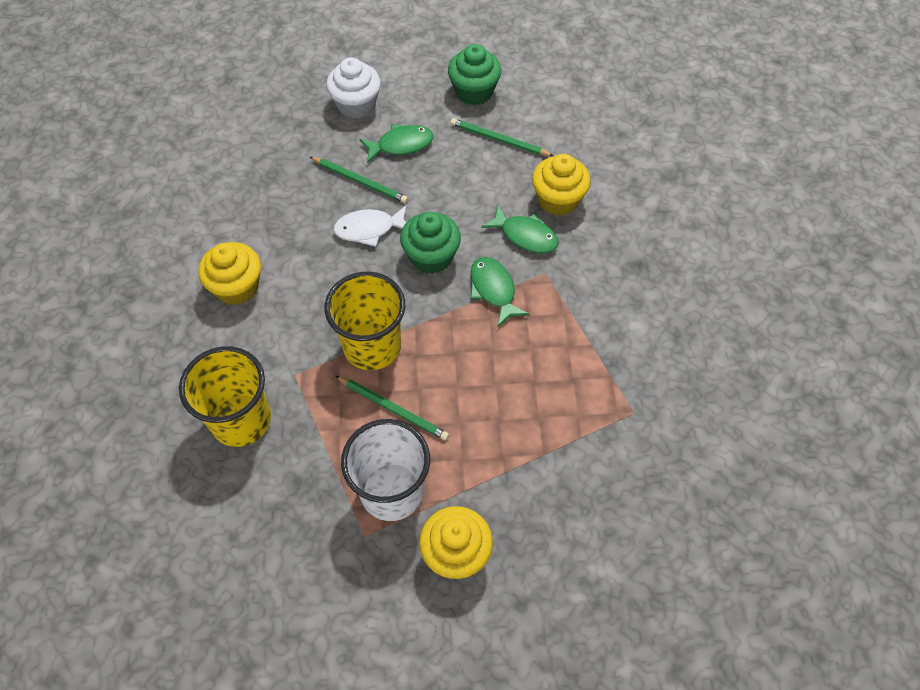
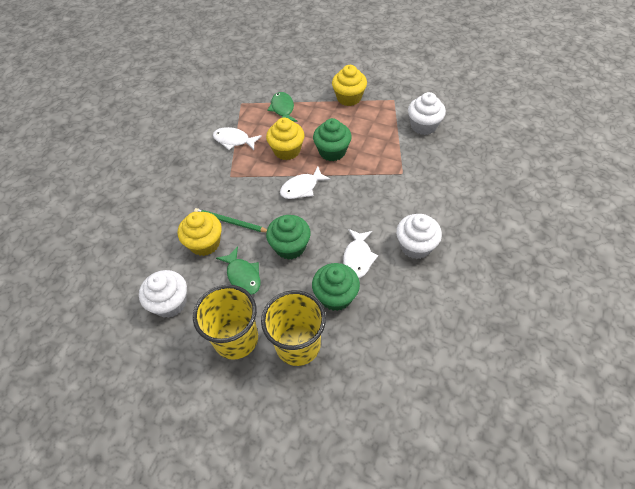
green cupcake: [400,212,461,274] [448,44,501,105] = 2 -> [266,215,311,260] [312,263,360,311] [313,118,352,161] = 3
green fish: [360,124,434,163] [470,257,529,326] [481,205,559,253] = 3 -> [216,246,261,295] [268,92,298,122] = 2
green pencil: [310,157,408,203] [336,376,449,441] [450,118,554,156] = 3 -> [194,208,267,232] = 1
white cup: [341,419,430,521] = 1 -> none = 0
white cupcake: [326,57,381,119] = 1 -> [139,270,187,318] [396,214,442,259] [408,92,446,135] = 3
white fish: [333,205,407,247] = 1 -> [213,127,262,150] [280,167,331,199] [343,229,378,278] = 3

